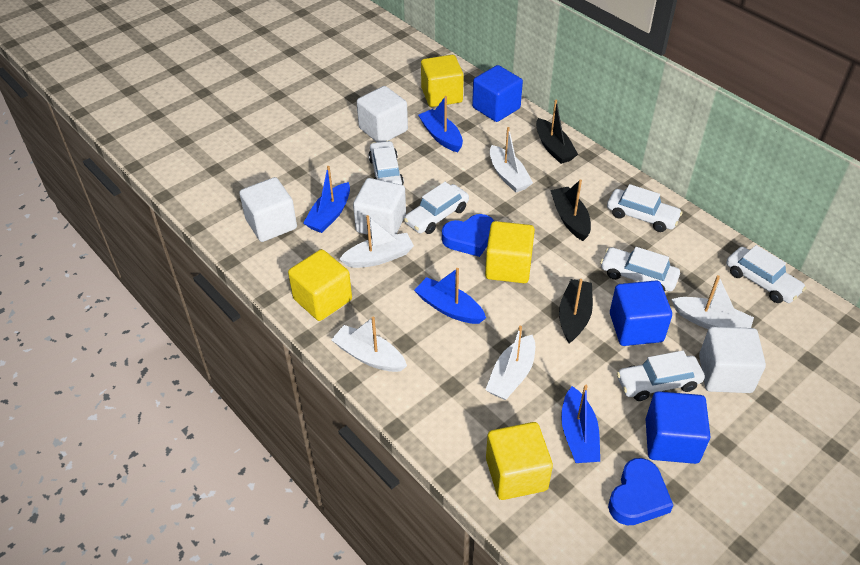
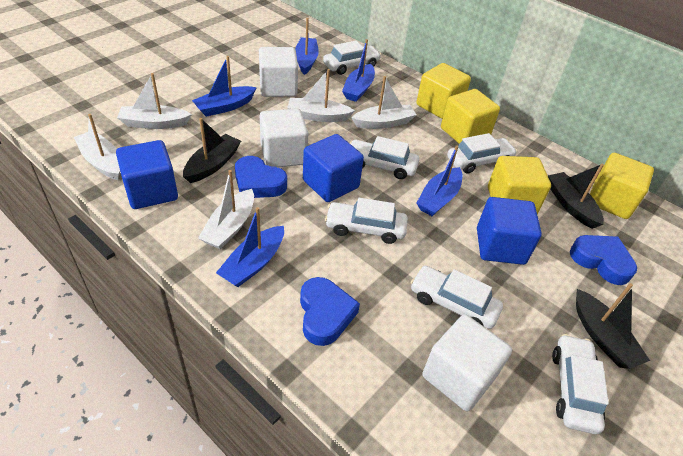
blue boat: [303,166,350,233] [414,268,486,324] [418,96,463,152] [561,385,600,463] = 4 -> [192,56,257,117] [216,207,284,287] [295,18,319,75] [342,39,375,102] [417,145,462,216] = 5
blue heart: [442,214,494,257] [608,458,673,526] = 2 -> [235,156,287,198] [300,277,360,346] [570,235,637,285] = 3
white cube: [239,177,297,242] [353,178,406,235] [357,86,408,142] [699,327,766,393] = 4 -> [259,47,298,97] [260,109,308,167] [422,314,512,411] = 3

